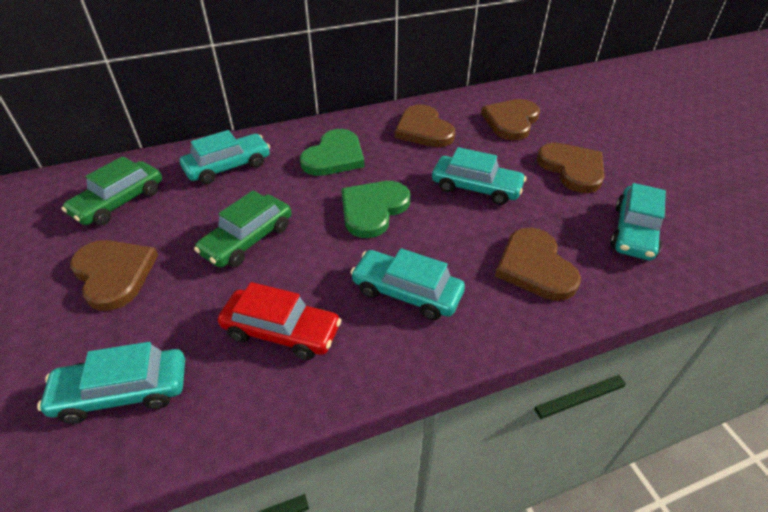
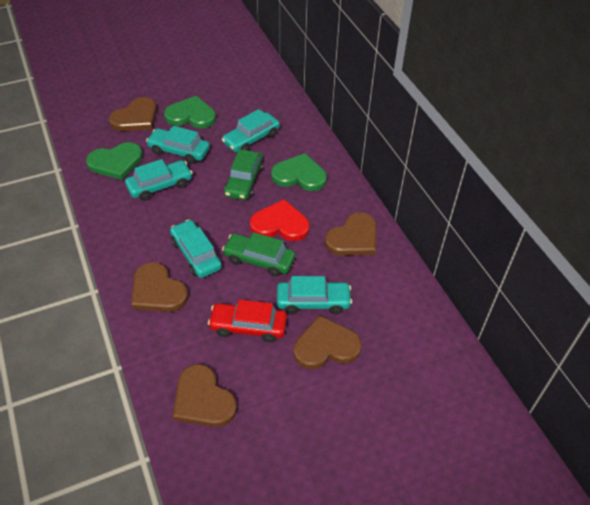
green heart: [300,129,364,176] [341,181,411,238] = 2 -> [86,142,143,180] [164,96,216,128] [271,153,327,191] = 3
red heart: none = 0 -> [250,199,310,241] = 1

